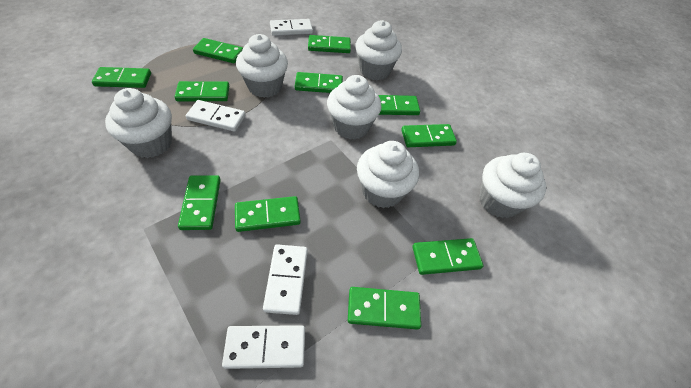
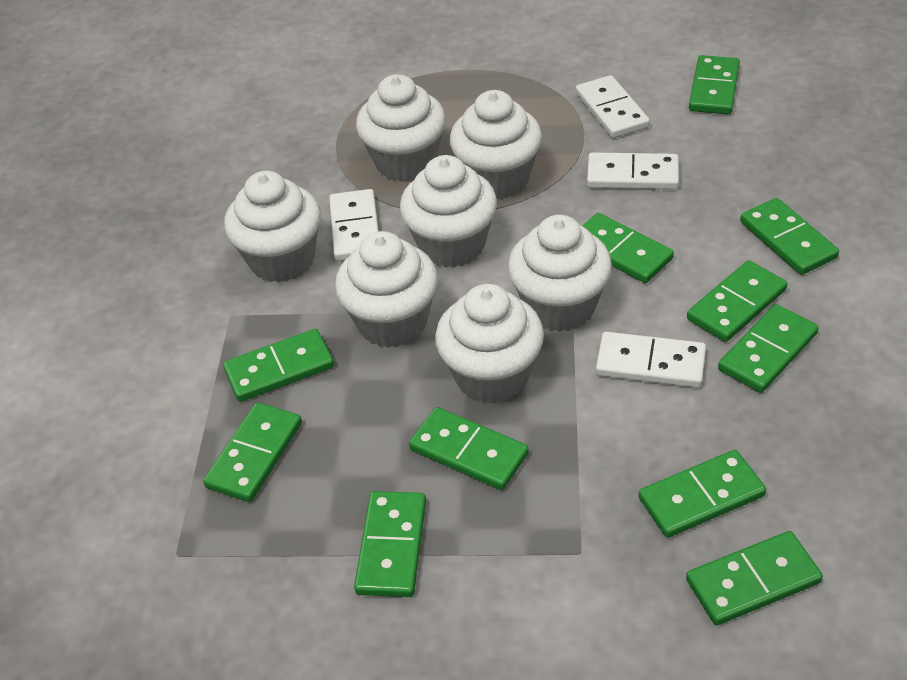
white cupcake: [105,88,172,158] [236,34,288,98] [327,75,382,140] [355,20,402,81] [357,141,419,208] [479,153,546,218] = 6 -> [224,171,321,283] [335,231,438,348] [356,74,446,182] [400,155,497,268] [435,284,544,404] [450,90,542,199] [508,215,612,332] = 7

